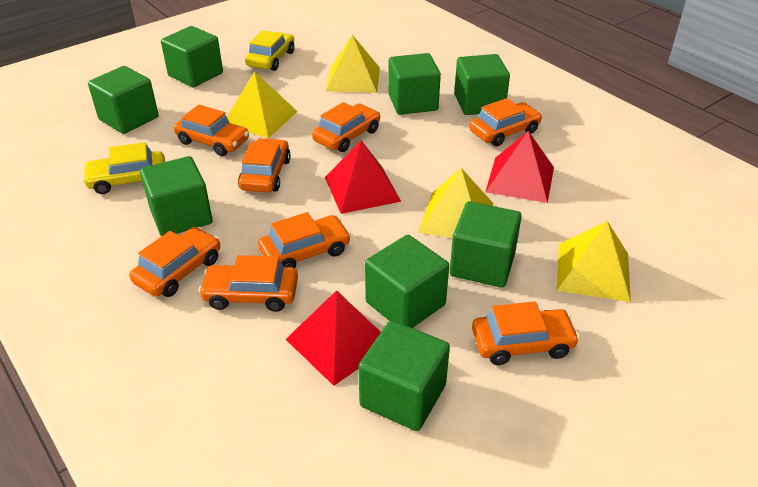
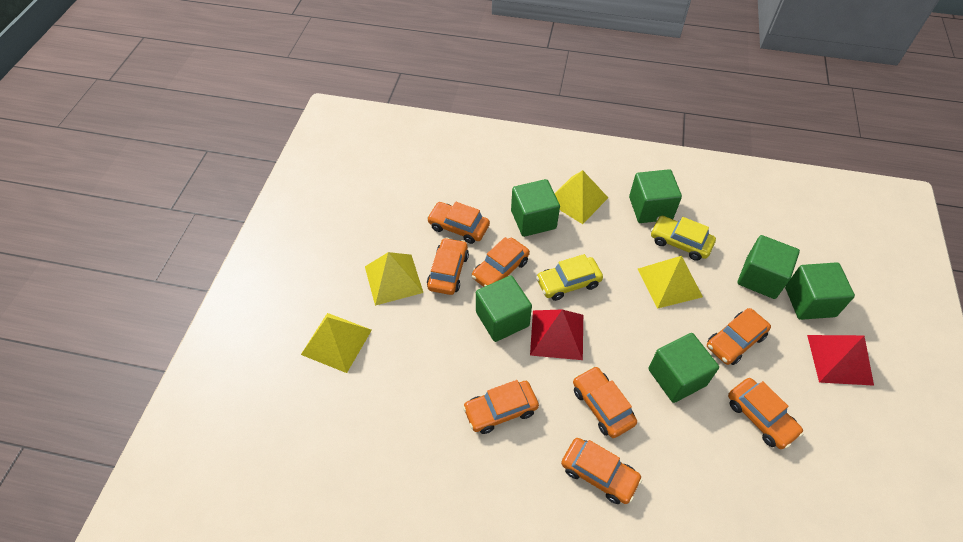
green cube: [88,66,159,134] [140,156,212,236] [161,26,223,87] [358,320,450,431] [365,235,449,328] [388,53,441,115] [450,201,522,288] [454,54,510,115] = 8 -> [476,275,532,342] [511,179,560,237] [629,169,682,223] [648,333,719,403] [738,235,800,299] [785,262,855,320] = 6
red pyramid: [286,290,381,386] [325,140,401,214] [486,131,554,203] = 3 -> [530,310,583,360] [807,335,874,386] = 2

